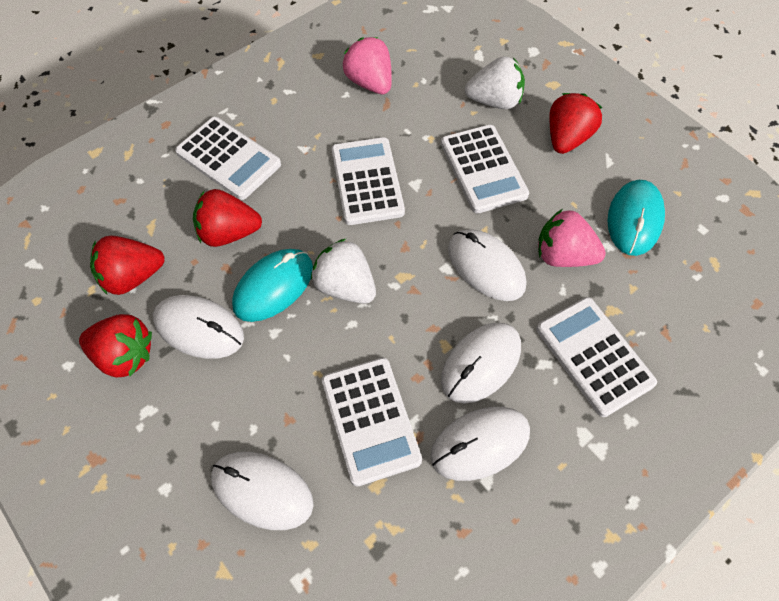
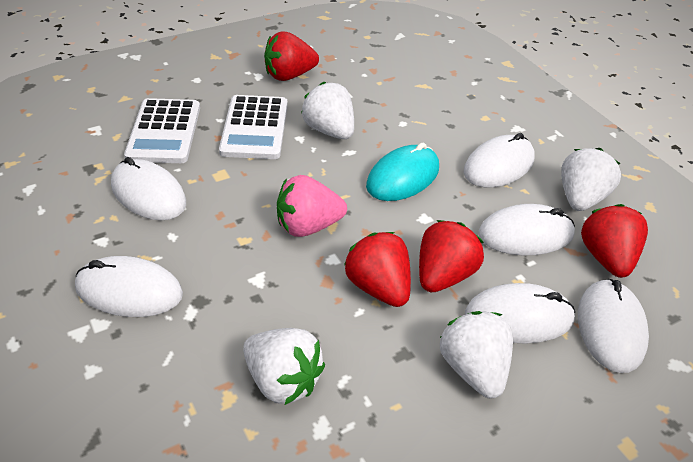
pink strawberry: [343,37,392,94] [538,209,606,267] = 2 -> [277,175,347,237] = 1
turquoise mouse: [232,249,313,322] [608,180,665,256] = 2 -> [366,143,439,201] = 1
white calculator: [175,117,281,200] [322,358,422,486] [331,137,405,225] [441,125,529,213] [536,297,657,417] = 5 -> [124,98,200,163] [219,95,288,159] = 2
white mouse: [153,295,244,359] [211,452,314,530] [430,407,530,481] [441,322,521,404] [448,229,526,301] = 5 -> [75,256,183,317] [111,157,186,220] [463,133,535,187] [465,283,575,344] [478,204,575,255] [578,279,649,373] = 6
white strawberry: [311,239,376,304] [465,56,525,109] = 2 -> [243,328,325,405] [301,82,354,139] [440,311,513,398] [561,148,621,211] = 4

